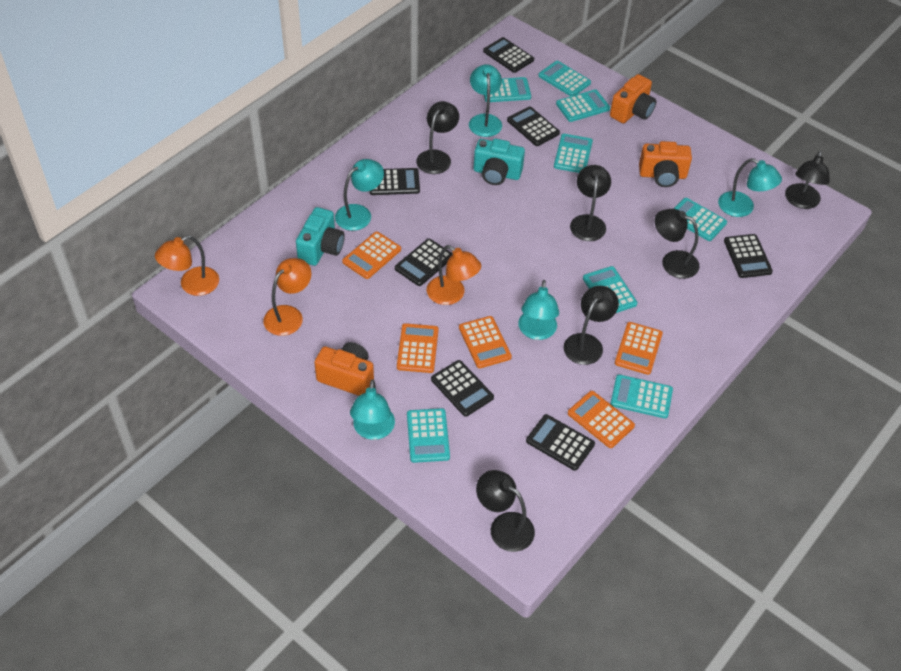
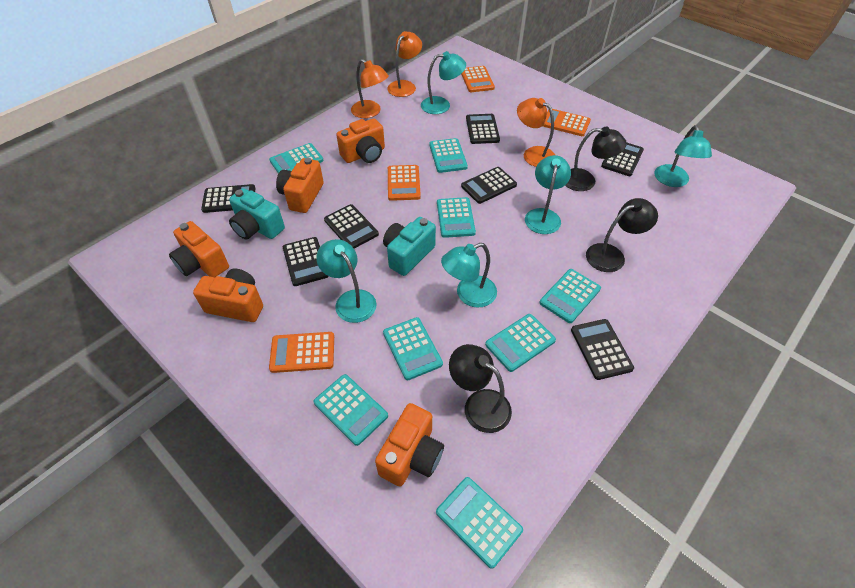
black lamp: [416,101,459,174] [476,470,535,552] [564,286,619,365] [570,165,611,241] [654,209,699,279] [785,151,830,209] = 6 -> [449,344,512,433] [565,127,627,191] [586,198,658,272] = 3
orange calculator: [342,232,401,279] [397,323,439,373] [459,316,512,368] [568,391,635,448] [615,322,663,375] = 5 -> [269,332,334,373] [388,165,421,201] [461,66,495,92] [543,109,591,136] = 4
orange camera: [314,342,374,396] [610,74,656,123] [639,141,692,187] = 3 -> [169,221,229,277] [193,268,263,322] [276,158,324,213] [336,118,385,163] [375,403,444,486] = 5

